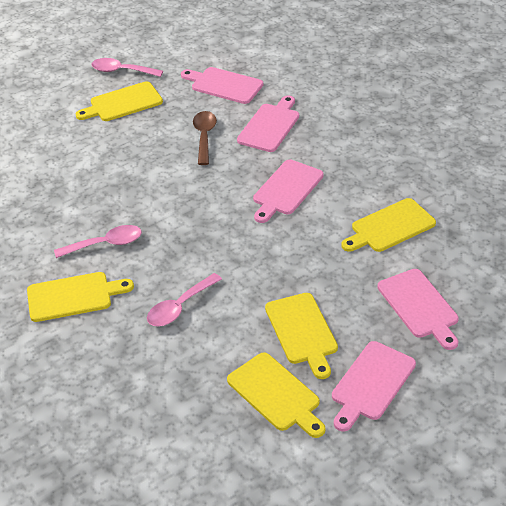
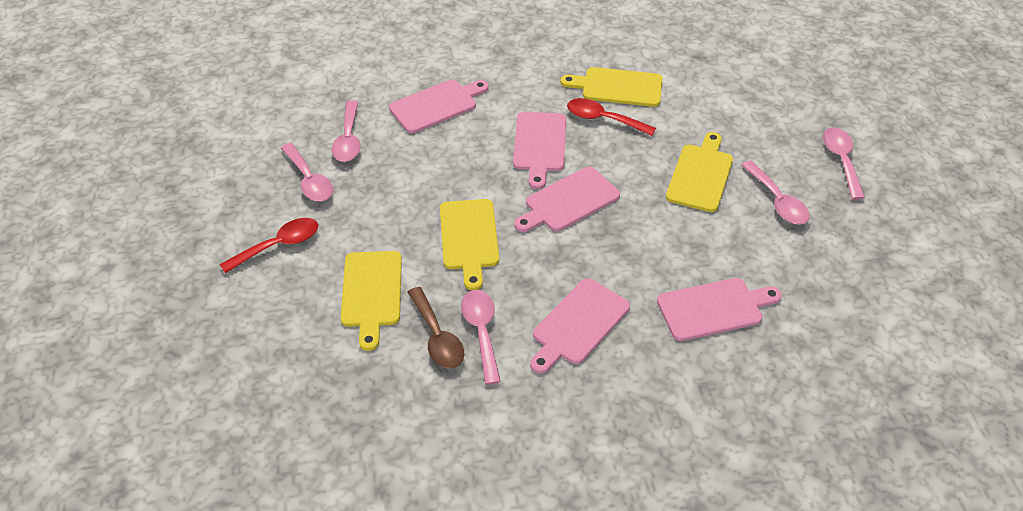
pink spoon: [54,225,142,258] [91,58,163,77] [147,273,222,326] = 3 -> [281,143,333,201] [331,101,361,162] [461,290,501,385] [741,160,810,225] [823,127,865,200] = 5
red spoon: none = 0 -> [220,218,318,273] [567,98,656,136] = 2
yellow cutting board: [27,272,134,322] [76,81,163,121] [227,352,326,438] [265,293,338,379] [342,198,436,252] = 5 -> [341,251,402,351] [440,199,499,290] [561,67,663,107] [666,132,733,212] = 4

